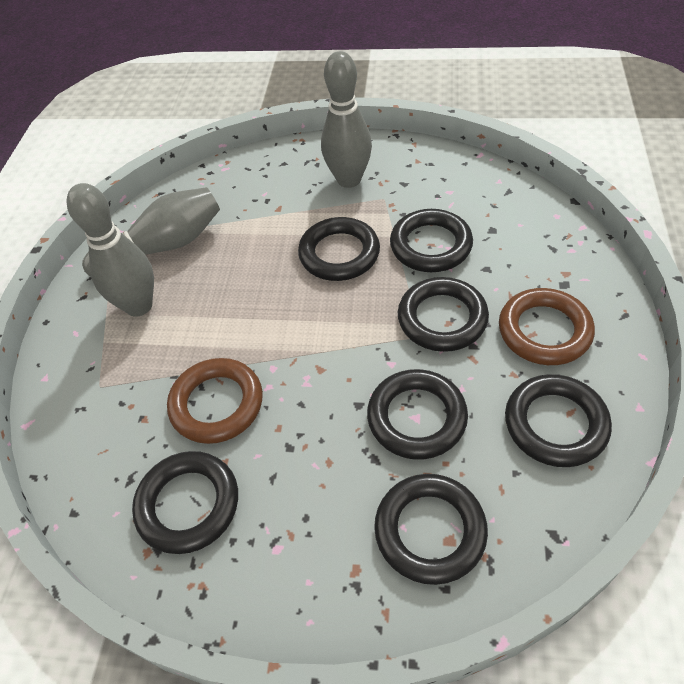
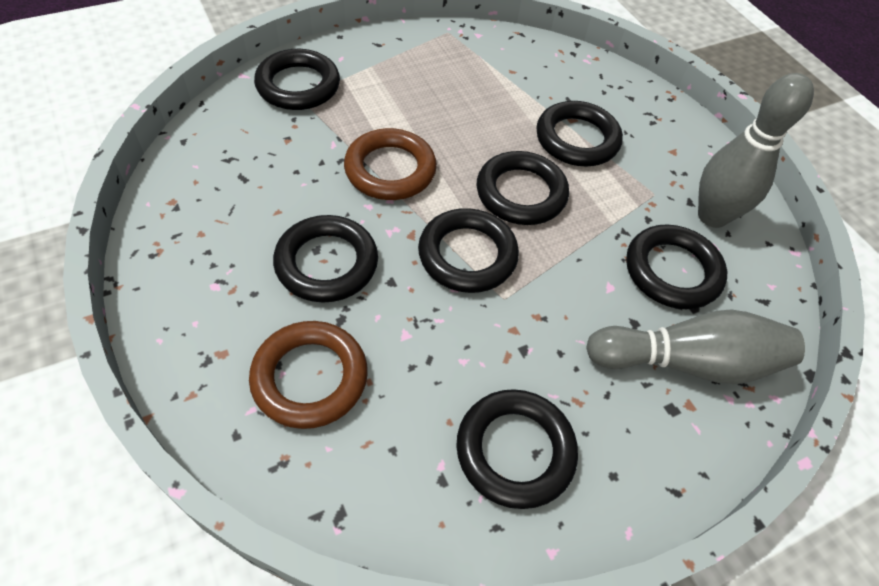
grey bowling pin: [66,183,154,317] [82,187,220,277] [321,51,372,188] = 3 -> [586,310,805,384] [698,73,814,228] = 2

